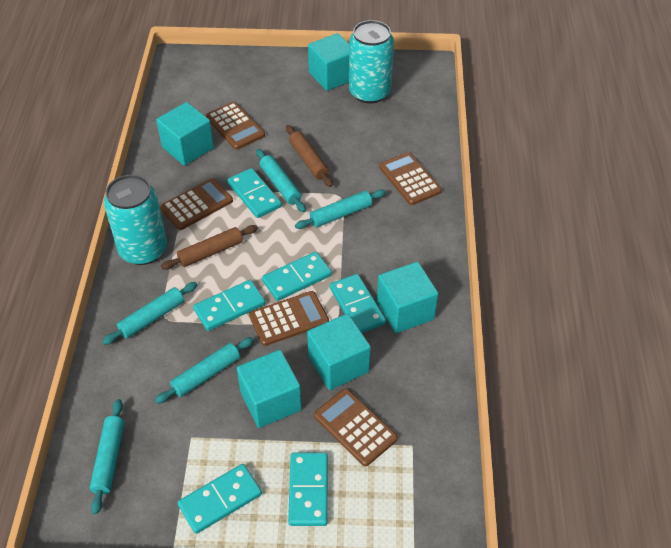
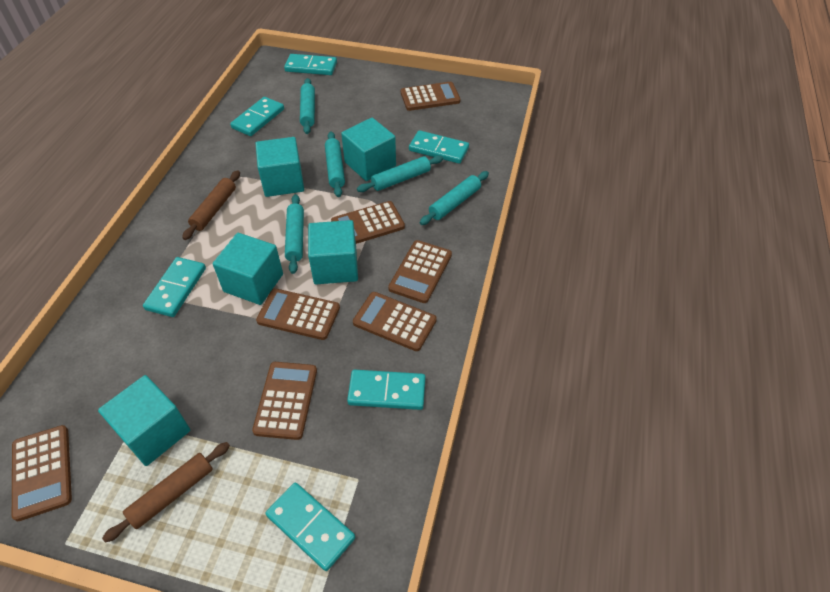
brown calculator: [160,178,233,230] [206,102,265,150] [249,291,329,346] [314,388,398,466] [379,152,442,205] = 5 -> [12,425,72,521] [252,362,317,440] [256,288,340,340] [331,201,405,244] [353,292,437,351] [388,240,452,303] [401,82,461,111] = 7
turquoise can: [104,175,167,265] [349,20,394,104] = 2 -> none = 0

